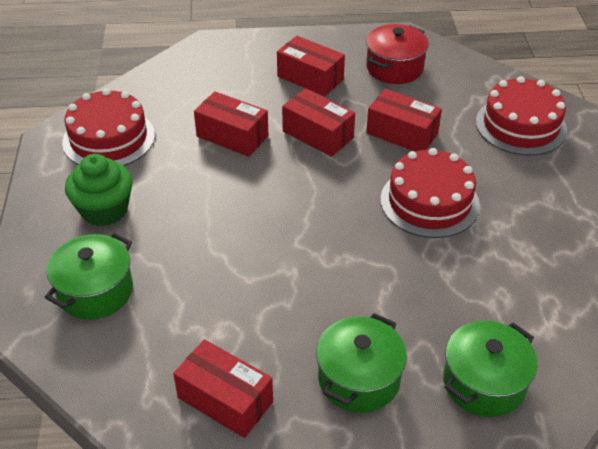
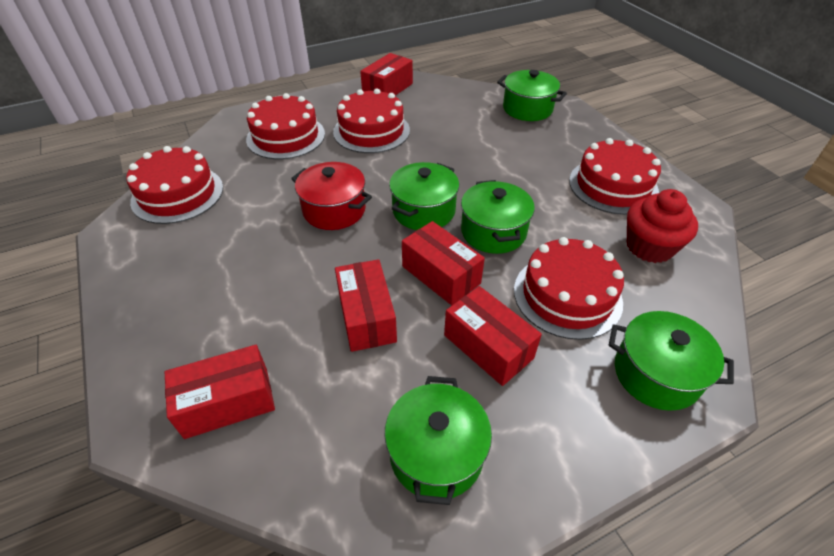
green cupcake: [65,154,133,226] = 1 -> none = 0
green pot: [44,233,133,320] [316,313,407,413] [443,321,537,417] = 3 -> [384,376,492,505] [389,162,459,230] [461,180,535,254] [497,70,567,121] [609,311,734,411] = 5
red cake: [62,88,155,166] [380,148,480,238] [476,76,567,156] = 3 -> [126,146,223,224] [246,93,325,159] [333,89,410,153] [514,237,624,340] [569,138,661,215] = 5
red cupcake: none = 0 -> [627,189,698,263] = 1

